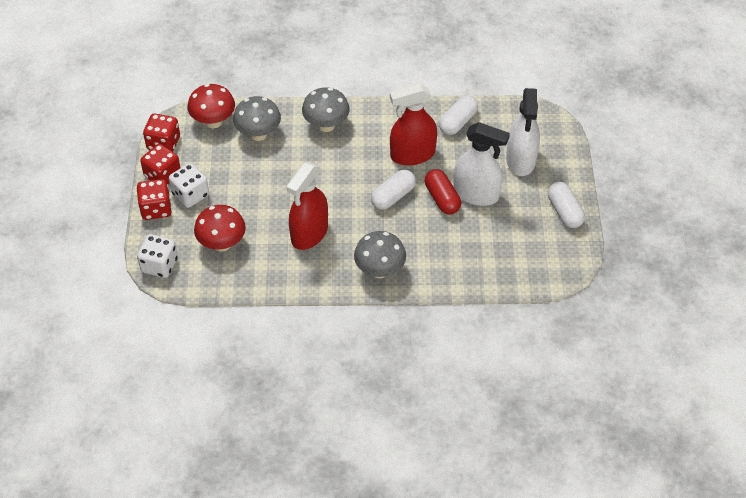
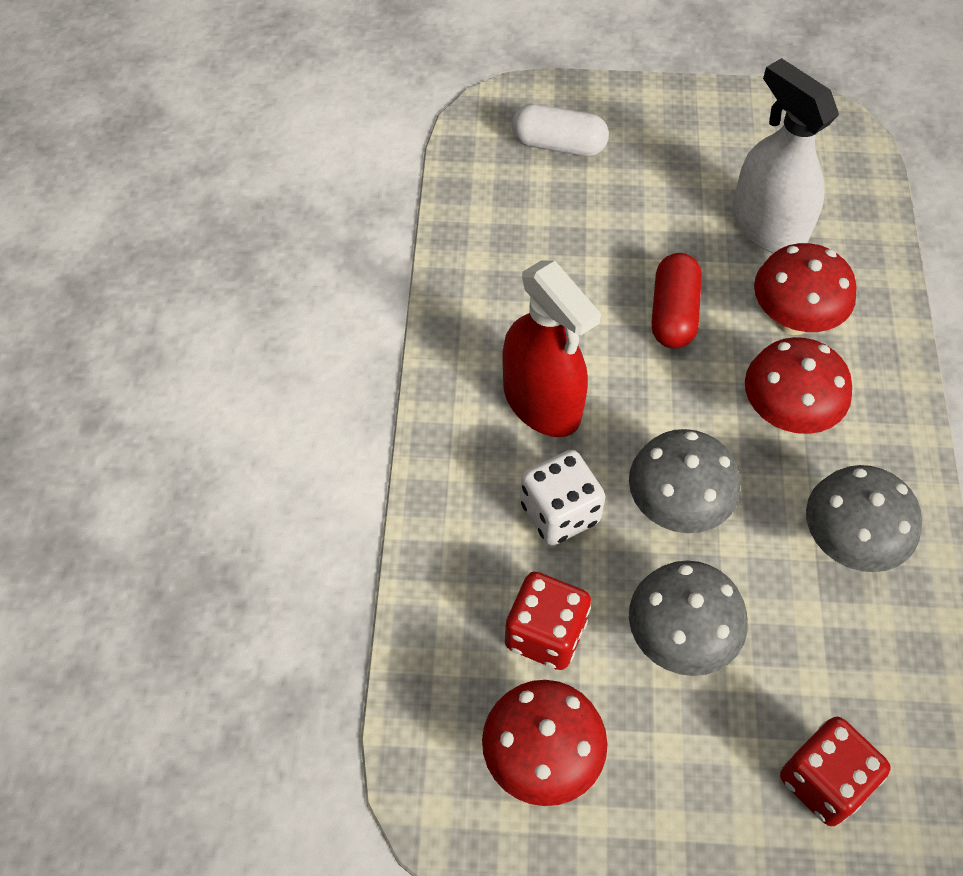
red dice: [136,179,172,220] [140,144,181,184] [143,114,180,152] = 3 -> [505,571,591,670] [780,717,891,826] = 2
red mushroom: [187,84,235,128] [194,205,246,252] = 2 -> [482,680,608,806] [745,337,852,434] [754,243,857,335] = 3
red spray bottle: [286,162,328,250] [390,84,437,165] = 2 -> [502,260,601,437] = 1
white capsule: [371,170,416,210] [439,95,478,135] [548,182,585,228] = 3 -> [512,104,609,156] = 1
white dice: [137,234,178,278] [169,163,209,208] = 2 -> [520,450,606,546] = 1
white spray bottle: [453,122,510,206] [506,88,540,176] = 2 -> [732,58,839,253] = 1

